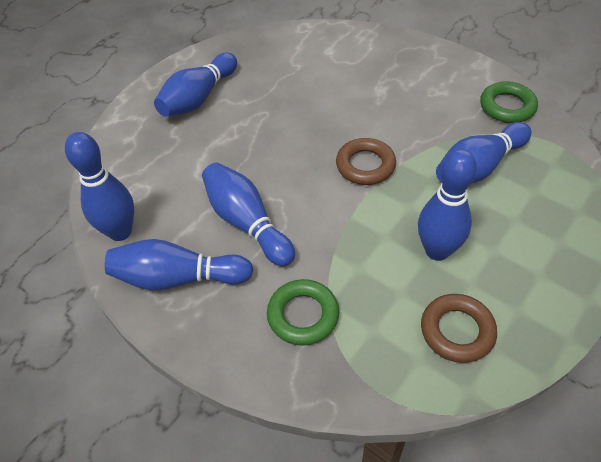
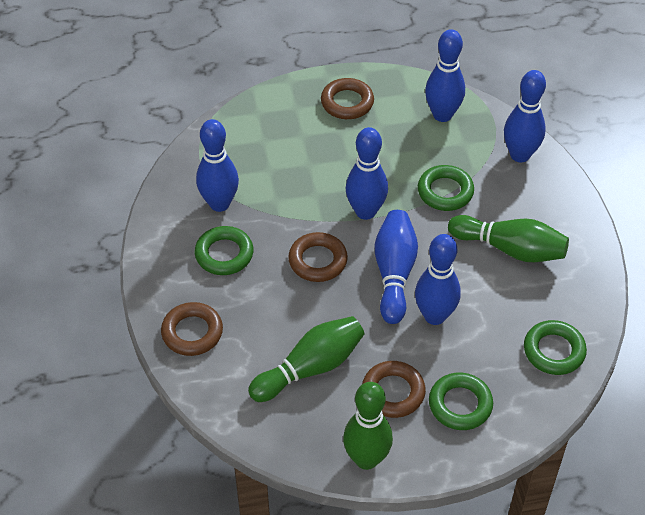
brown ring: [336,138,396,185] [421,294,497,363] = 2 -> [161,302,223,356] [288,232,348,282] [321,78,374,119] [362,361,426,418] = 4
green bowling pin: none = 0 -> [248,316,364,402] [343,382,393,470] [448,215,569,262] = 3
green ring: [267,279,339,346] [480,82,538,123] = 2 -> [195,226,254,275] [418,165,474,211] [429,372,493,430] [524,320,587,375] = 4

